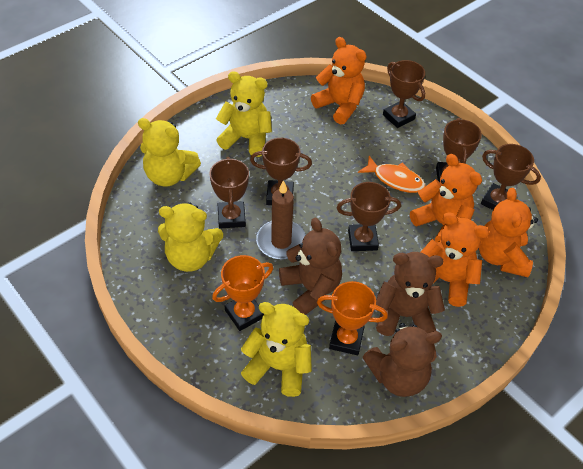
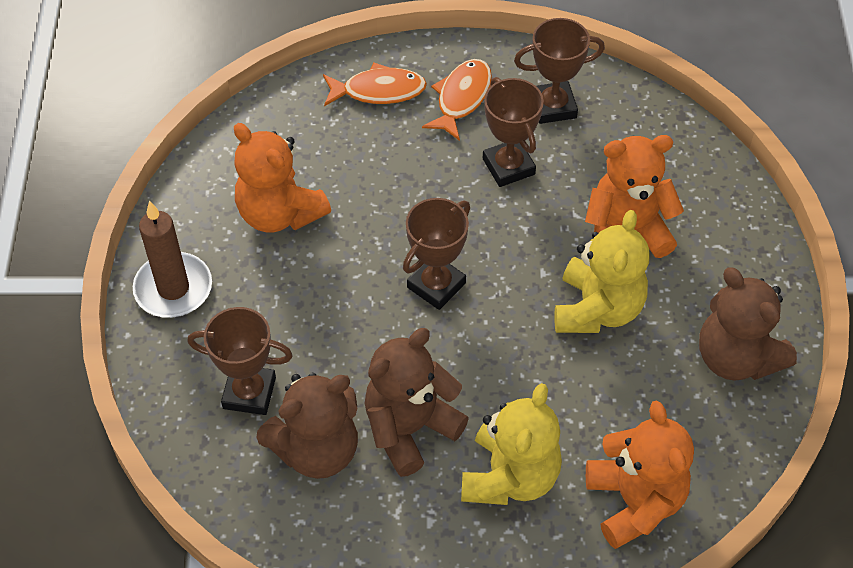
brown trophy: [209,157,249,228] [250,138,312,205] [337,182,401,251] [383,60,425,128] [436,118,482,182] [481,144,541,210] = 6 -> [188,307,293,415] [403,198,470,310] [483,77,544,187] [514,18,605,124] = 4
orange fish: [358,156,426,193] = 1 -> [323,63,427,106] [422,59,492,141] = 2
orange teddy bear: [311,37,367,124] [410,154,482,242] [421,212,489,307] [479,188,538,277] = 4 -> [234,123,331,232] [585,135,684,258] [586,400,694,549] = 3
orange trophy: [212,255,273,331] [317,281,388,355] = 2 -> none = 0
yellow teddy bear: [138,118,201,187] [158,202,223,272] [216,71,272,157] [241,302,312,397] = 4 -> [461,383,562,505] [554,210,649,333] = 2

